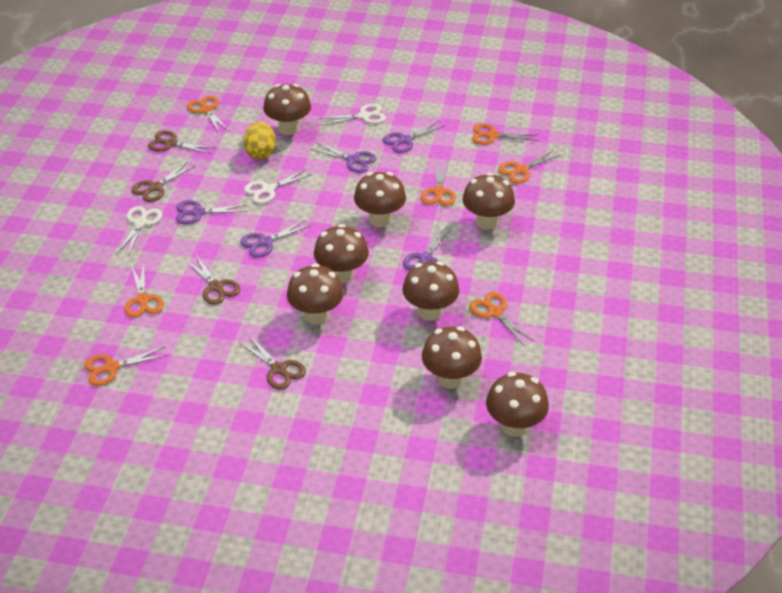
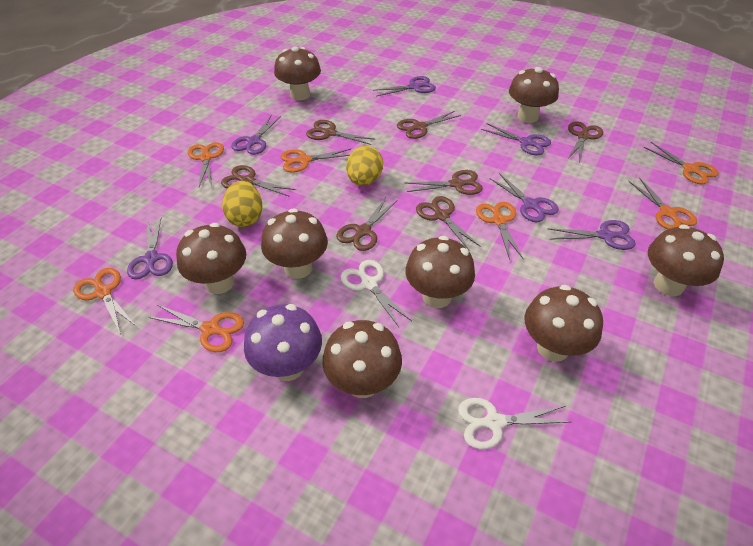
brown scissors: [131,162,195,202] [148,130,215,154] [185,255,240,305] [239,335,306,390] = 4 -> [221,165,296,197] [306,120,374,145] [336,197,397,251] [397,111,461,139] [406,170,483,195] [416,196,481,251] [568,122,603,163] = 7
purple mushroom: none = 0 -> [244,304,322,381] = 1
purple scissors: [176,200,247,224] [240,220,312,258] [310,142,376,173] [383,121,444,153] [403,227,451,270] = 5 -> [127,218,173,280] [231,116,281,155] [373,76,436,96] [481,123,551,156] [490,173,559,223] [548,220,636,250] = 6
white scissors: [117,206,162,256] [244,169,312,204] [320,104,386,126] = 3 -> [340,260,412,327] [458,398,570,449] = 2
yellow egg: [244,122,276,159] = 1 -> [222,181,262,227] [346,146,383,186] = 2

